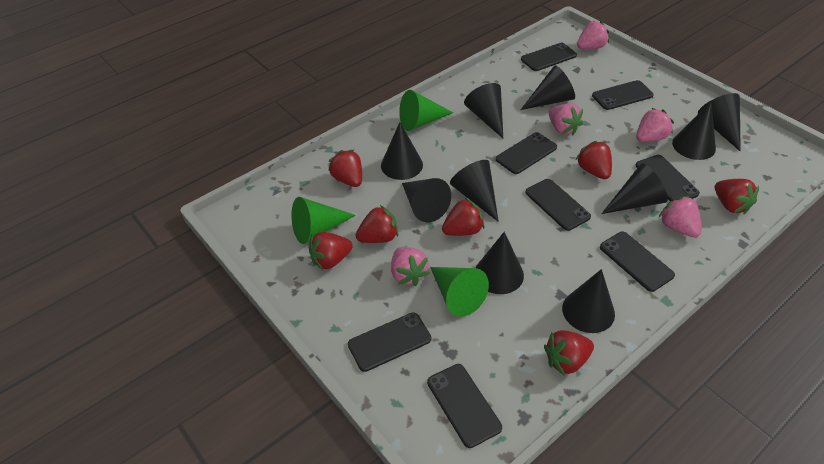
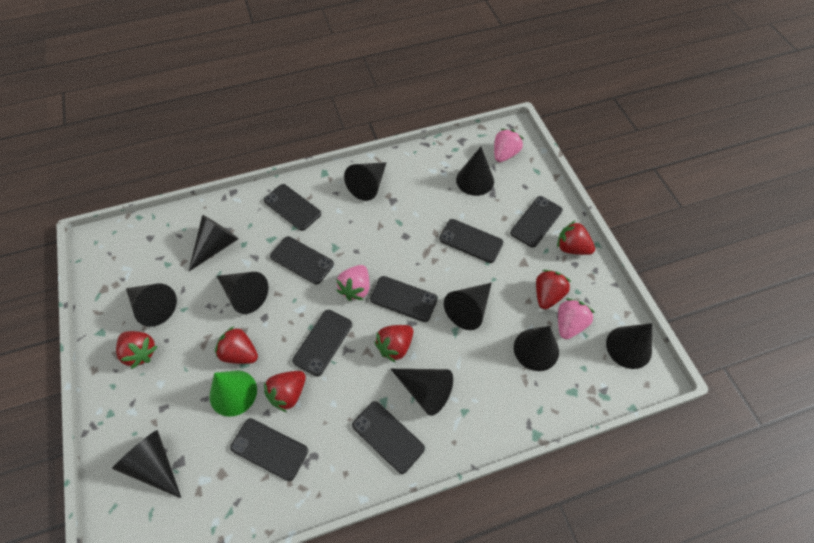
green cone: [291,197,356,244] [399,90,453,131] [430,267,489,317] = 3 -> [209,370,257,417] = 1
pink strawberry: [391,247,430,286] [549,103,583,135] [577,21,609,49] [636,108,674,142] [659,196,702,237] = 5 -> [336,265,370,301] [494,129,524,162] [558,298,595,339] = 3
red strawberry: [309,232,353,270] [328,150,362,187] [356,205,398,243] [442,198,485,236] [544,330,594,375] [576,141,612,179] [715,179,759,214] = 7 -> [116,331,158,369] [215,326,258,364] [264,371,306,412] [374,325,413,363] [536,270,571,309] [557,221,595,255] = 6

